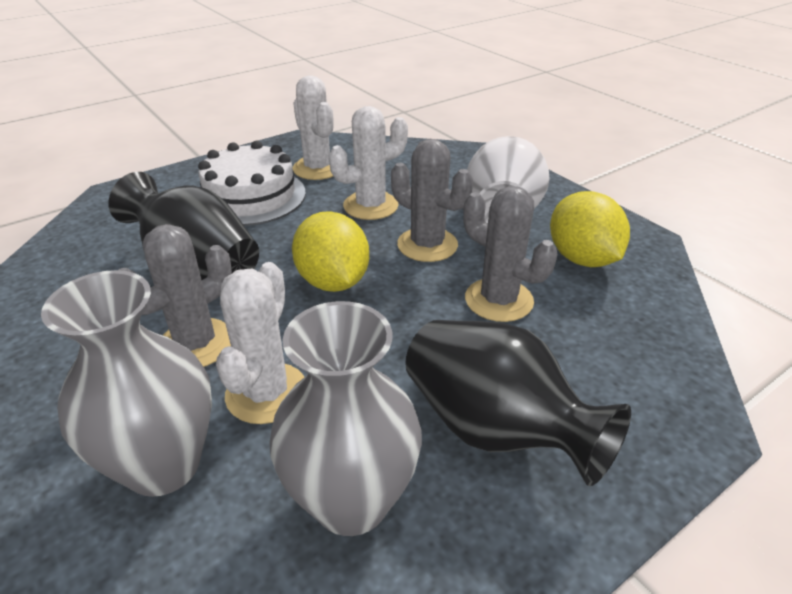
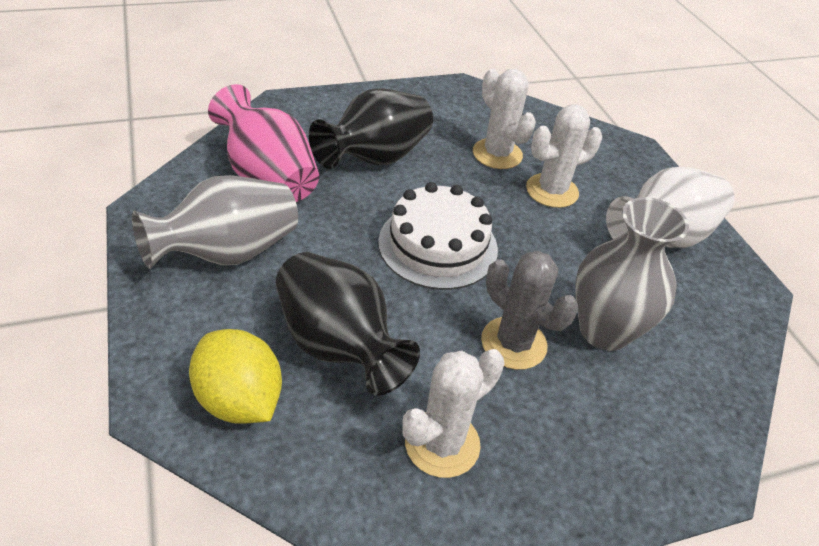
grey cactus: [119,224,232,367] [391,139,473,262] [463,186,557,322] = 3 -> [481,251,578,370] = 1
pink vase: none = 0 -> [208,84,319,202] = 1
yellow lemon: [292,211,369,292] [550,191,630,267] = 2 -> [189,329,282,424] = 1

